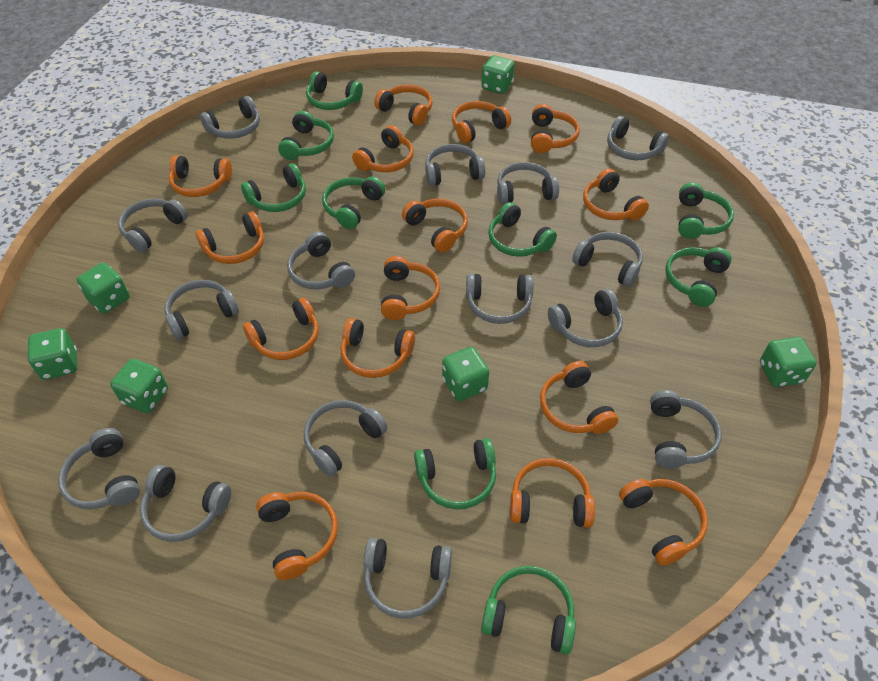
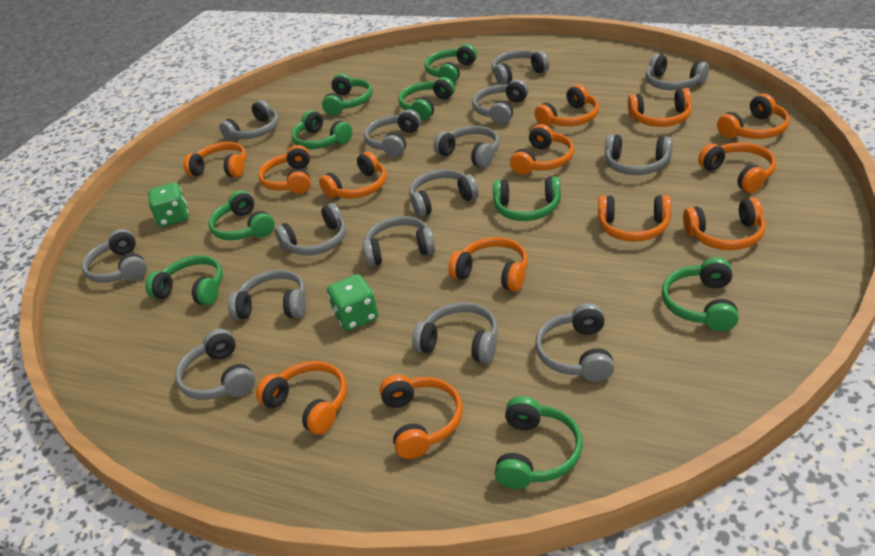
green dice: [28,328,77,380] [77,263,130,314] [110,359,168,413] [442,347,489,401] [481,55,515,94] [760,337,817,387] = 6 -> [148,182,189,227] [327,274,378,331] = 2
orange headphones: [169,155,232,197] [196,211,264,264] [243,298,319,360] [256,492,338,580] [341,318,415,378] [352,125,414,172] [374,85,432,126] [381,256,440,320] [402,199,468,253] [452,101,511,143] [510,458,595,527] [531,104,580,153] [540,361,618,434] [583,169,649,220] [619,479,708,566] = 15 -> [183,142,246,177] [256,361,347,435] [258,145,311,194] [319,151,386,198] [380,375,463,459] [448,237,528,292] [510,124,574,175] [535,85,599,126] [598,195,671,242] [628,88,692,127] [683,197,765,250] [698,142,776,193] [717,93,790,139] = 13

